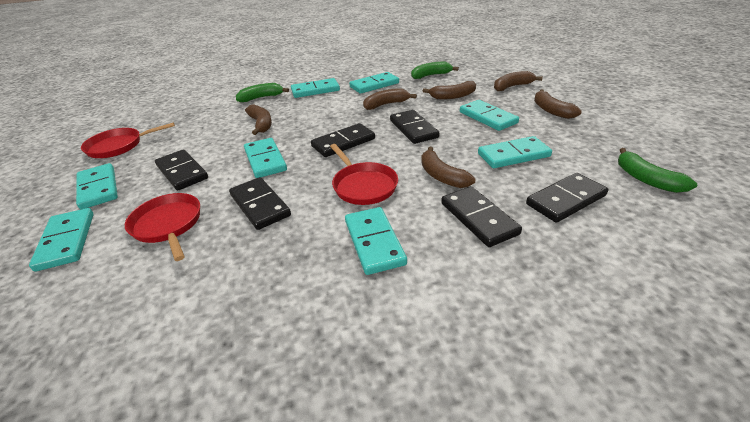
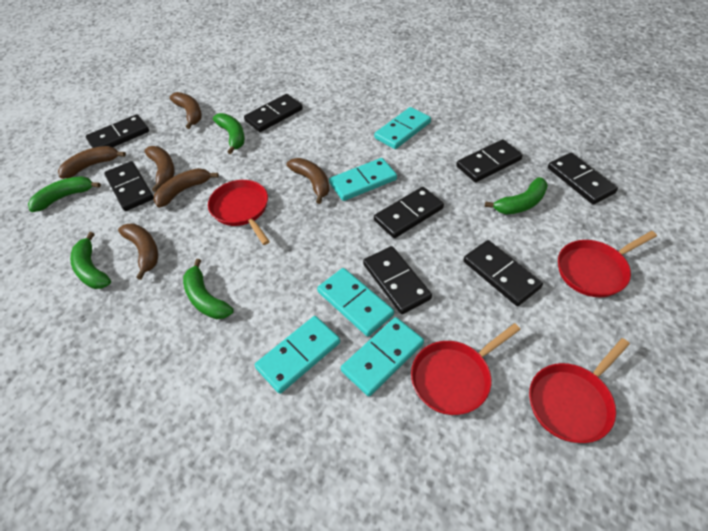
black domino: [155,150,208,190] [229,177,291,230] [311,123,375,157] [390,110,440,144] [441,186,522,247] [526,173,608,223] = 6 -> [86,114,149,148] [104,161,154,211] [244,94,303,132] [363,246,432,314] [374,187,444,238] [456,139,523,182] [463,240,543,306] [548,153,618,204] = 8
green banana: [236,83,289,103] [411,62,459,79] [618,148,697,193] = 3 -> [28,176,101,212] [70,232,111,289] [183,259,234,319] [213,113,245,154] [485,177,548,215] = 5
red pan: [81,122,175,158] [125,193,200,261] [330,144,398,205] = 3 -> [208,180,270,245] [411,323,521,415] [529,338,630,443] [558,231,657,297] = 4
turquoise domino: [29,208,94,272] [76,163,118,209] [244,138,287,178] [291,78,340,98] [345,207,407,275] [349,72,399,94] [460,100,519,131] [478,136,552,168] = 8 -> [255,316,340,394] [317,268,394,337] [329,158,397,201] [341,317,424,396] [374,107,431,149] = 5

